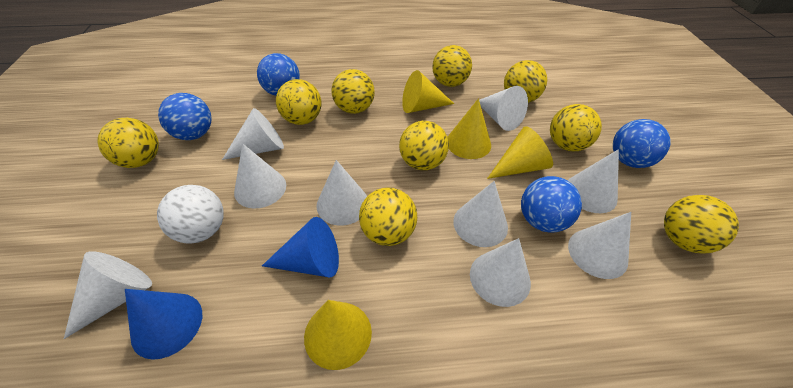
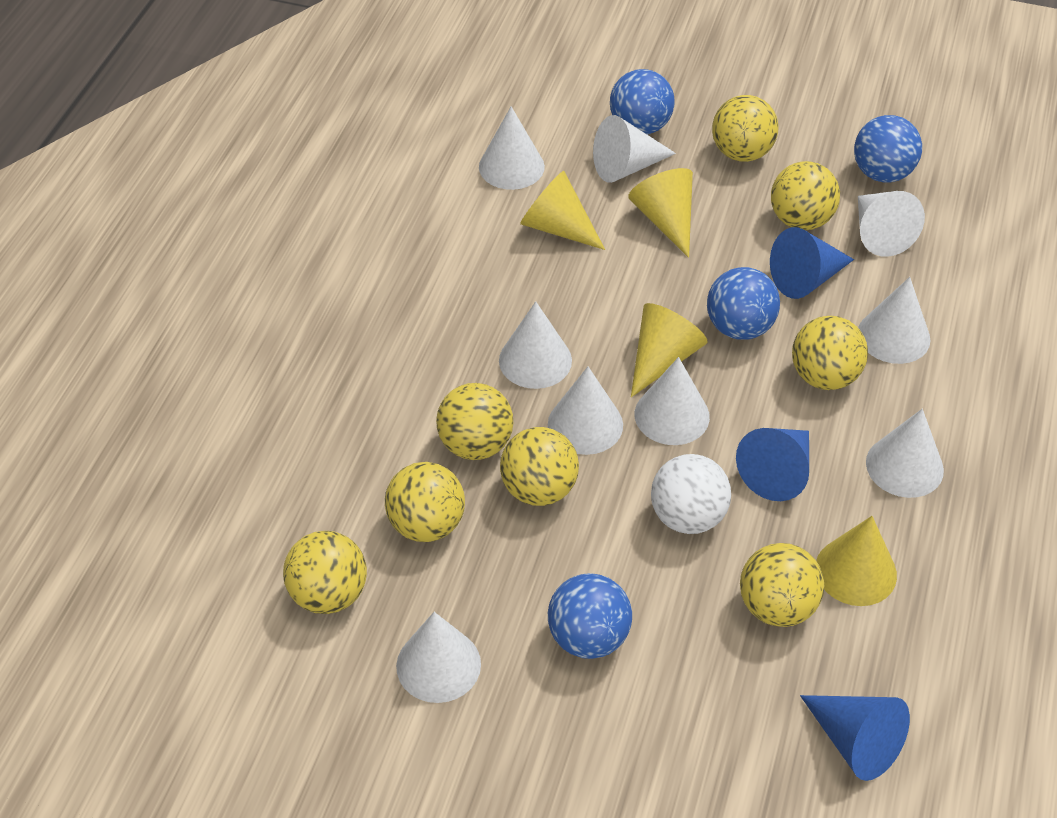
blue cone: [125,289,202,360] [262,217,339,277] = 2 -> [736,428,809,501] [770,227,854,299] [800,695,910,781] = 3
yellow ball: [98,118,159,168] [276,79,321,125] [331,69,375,114] [359,188,417,246] [399,121,449,170] [432,45,472,87] [504,60,547,103] [550,104,602,151] [664,195,739,254] = 9 -> [283,531,367,614] [385,462,465,542] [436,383,513,460] [500,427,579,506] [712,95,779,162] [740,543,825,627] [771,161,840,230] [792,316,868,390] = 8

